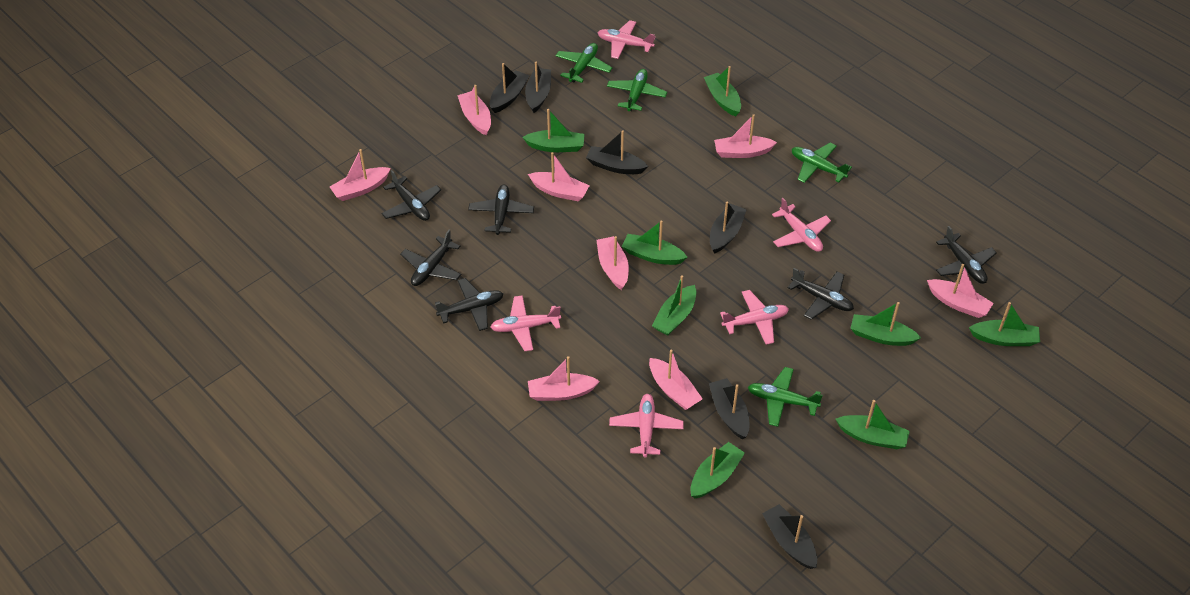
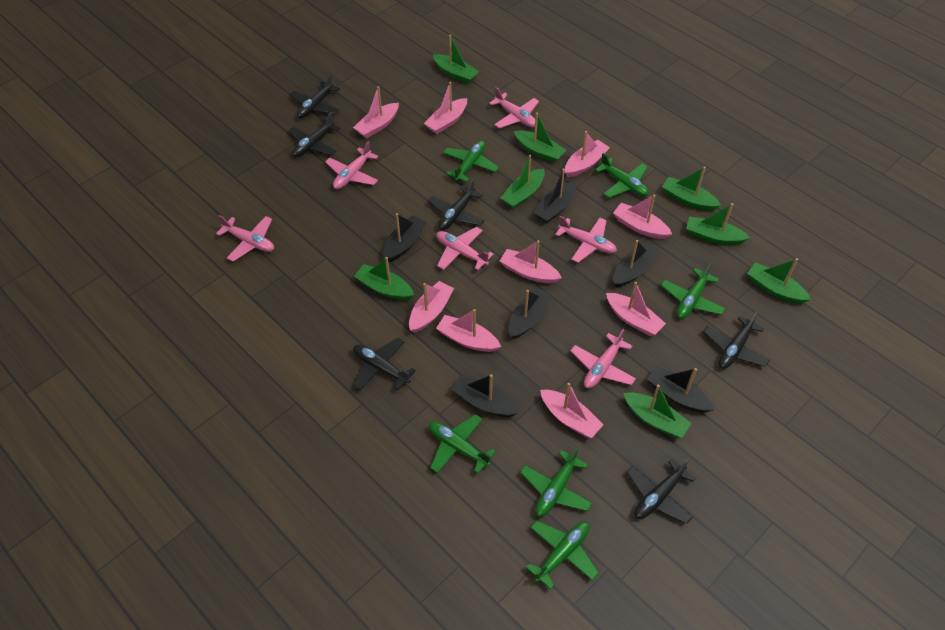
green plane: [555,43,612,83] [607,69,667,111] [748,367,823,427] [792,143,852,183] = 4 -> [429,414,496,474] [443,141,499,182] [520,447,592,517] [526,520,599,589] [595,153,649,198] [661,263,725,319] = 6
pink boat: [330,149,391,201] [457,85,491,136] [528,152,590,202] [528,356,600,401] [596,236,629,290] [649,349,703,410] [714,114,777,158] [927,264,994,318] = 8 -> [353,86,399,138] [409,281,454,333] [424,82,467,134] [436,309,501,352] [500,240,562,284] [540,383,604,438] [565,131,610,177] [606,282,666,336] [613,194,672,239] = 9
pink plane: [491,295,561,351] [598,20,655,59] [609,394,684,458] [720,290,789,345] [772,198,831,252] = 5 -> [216,215,274,262] [325,141,378,189] [436,227,494,270] [489,87,539,128] [555,216,617,263] [570,329,636,389] = 6

